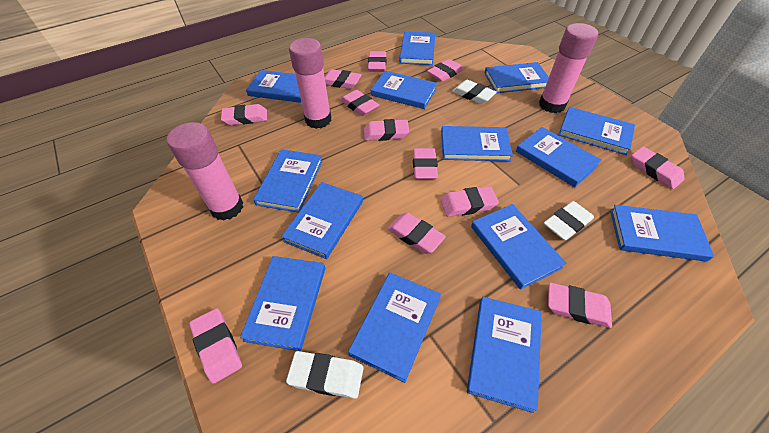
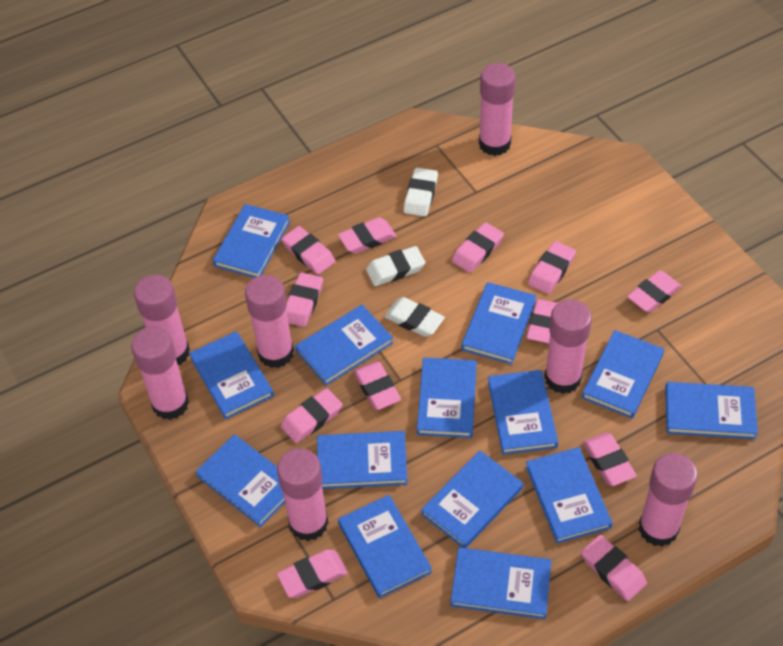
pink glue stick: [167,122,243,221] [289,38,331,129] [539,23,598,113] = 3 -> [131,327,189,420] [134,275,190,365] [245,275,294,368] [277,448,328,541] [479,63,516,156] [544,300,592,394] [639,453,698,547] = 7

